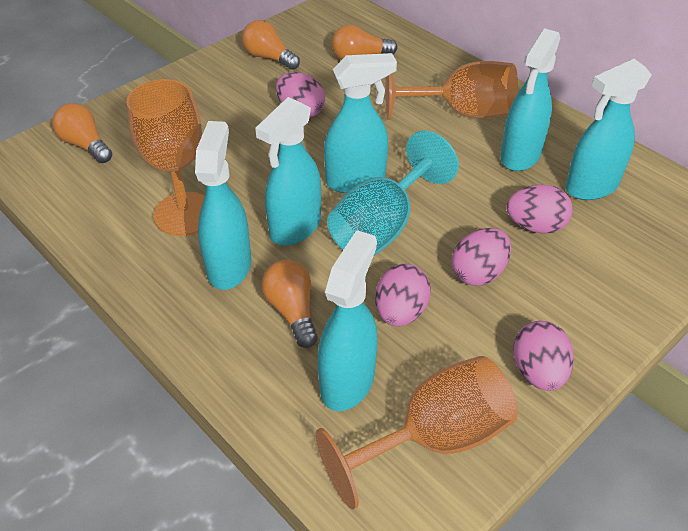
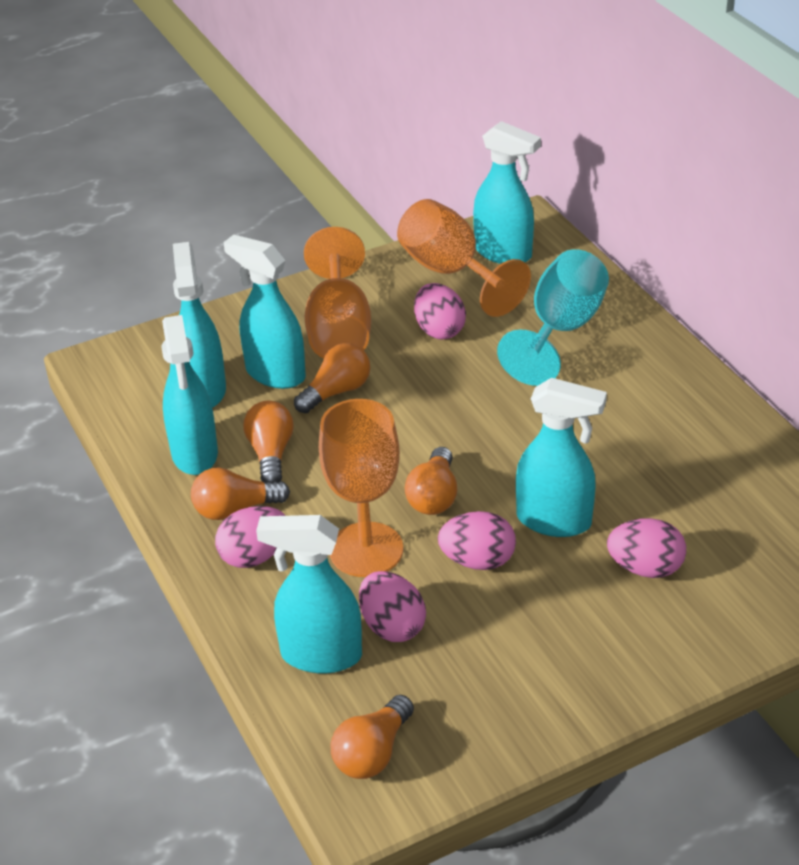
orange light bulb: [52,103,112,163] [242,20,300,70] [261,260,318,348] [332,25,398,60] = 4 -> [191,467,290,520] [243,401,294,482] [294,343,370,413] [331,695,414,779] [405,447,457,515] = 5

